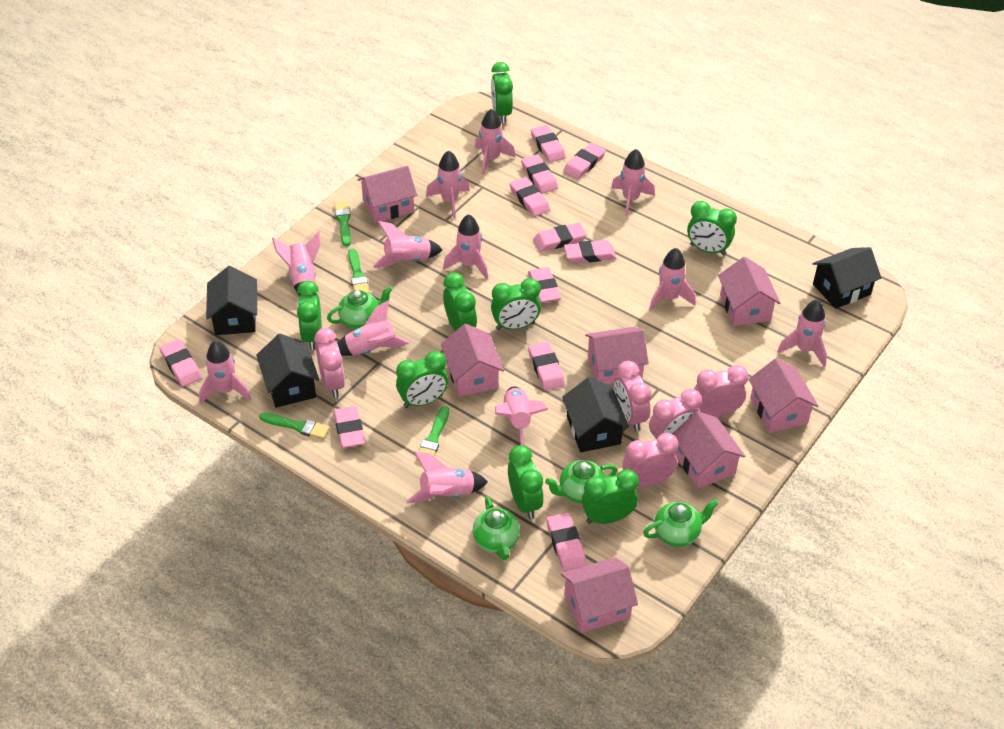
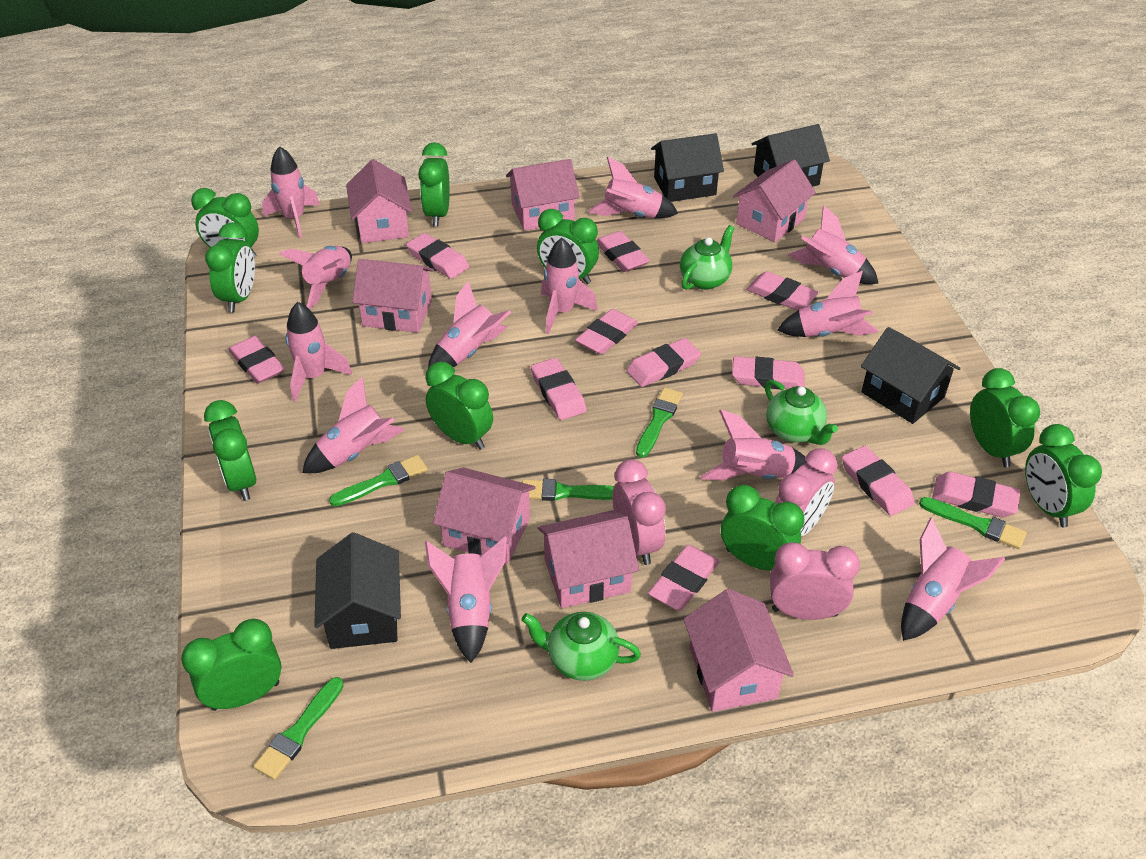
green brush: [259,412,330,439] [334,201,351,246] [348,248,370,293] [416,406,449,461] = 4 -> [254,677,344,780] [329,455,428,506] [522,479,614,501] [636,387,683,458] [919,497,1027,549] = 5
green clock: [297,281,322,350] [396,351,448,408] [443,273,477,331] [491,62,513,123] [491,278,541,330] [508,445,544,519] [582,469,639,524] [687,201,737,256] = 8 -> [181,619,282,711] [191,188,259,258] [204,400,256,501] [205,222,255,312] [418,142,450,227] [425,362,493,450] [537,209,599,284] [721,485,804,570] [970,368,1040,467] [1025,424,1102,527] = 10
green teapot: [327,286,393,329] [472,496,520,560] [545,460,617,504] [643,499,718,547] = 4 -> [521,612,641,681] [680,225,734,290] [765,380,838,445] = 3
pink clock: [314,328,345,398] [614,361,651,431] [622,433,679,488] [649,389,702,440] [694,365,749,417] = 5 -> [613,459,666,565] [770,542,860,620] [775,448,838,537] = 3

